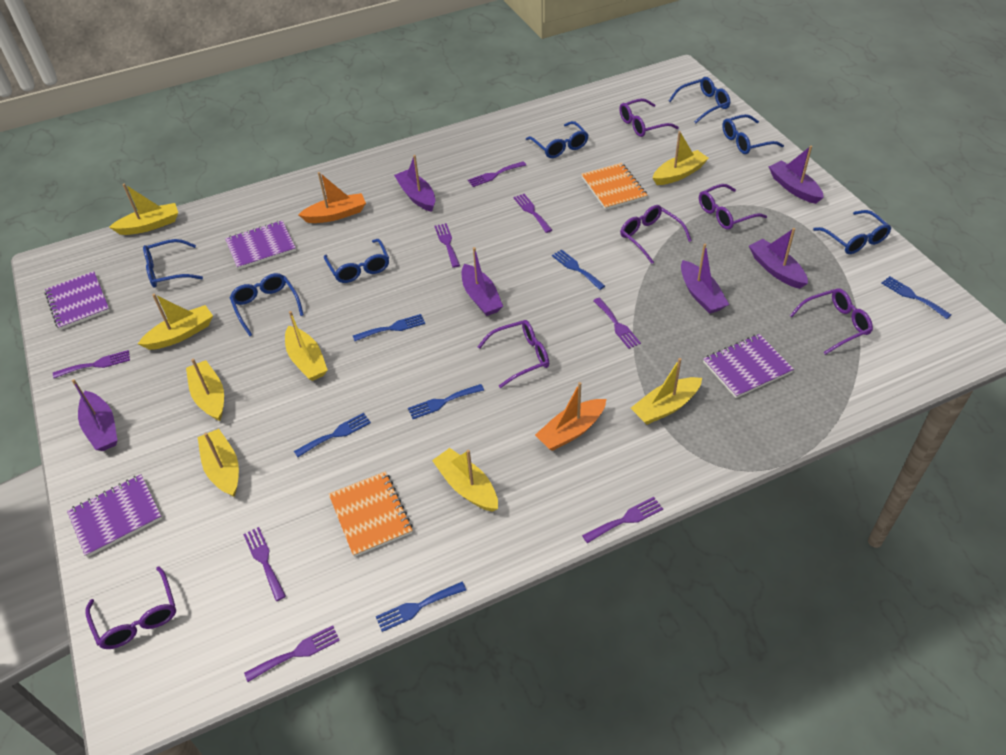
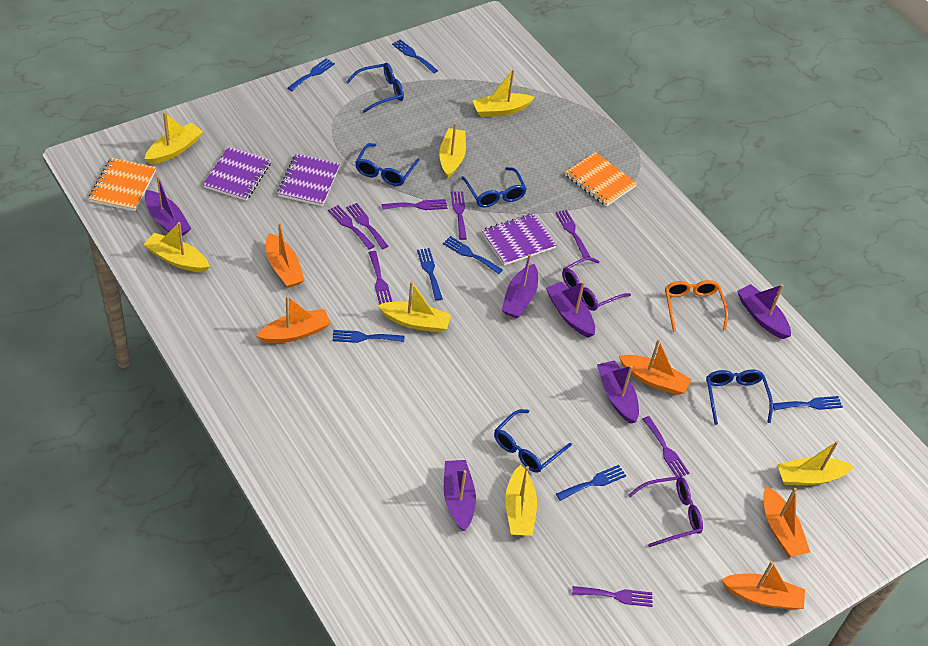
blue fork: [294,413,371,457] [353,314,425,341] [376,582,466,632] [408,384,484,419] [552,249,605,290] [881,276,951,319] = 6 -> [288,58,335,91] [333,330,404,343] [392,39,438,74] [417,248,443,301] [443,236,503,274] [556,465,626,501] [773,396,843,410] = 7
blue glasses: [143,239,203,288] [230,273,304,336] [324,239,389,283] [526,121,589,158] [669,77,730,124] [722,114,784,154] [813,210,891,254] = 7 -> [346,63,404,113] [355,143,420,186] [461,167,527,208] [494,409,572,473] [706,370,773,425] = 5
orange boat: [298,172,366,223] [535,382,606,451] = 2 -> [256,296,331,343] [266,223,305,288] [619,339,691,395] [721,561,805,610] [763,486,810,557] = 5
orange glasses: none = 0 -> [665,280,728,332] = 1
purple glasses: [86,566,176,649] [478,320,549,388] [619,98,679,137] [620,205,692,264] [699,184,767,230] [790,288,873,355] = 6 -> [562,257,631,311] [628,476,703,547] = 2
purple notebook: [44,271,110,330] [67,475,162,557] [225,220,296,270] [703,334,794,398] = 4 -> [203,146,271,201] [277,154,340,206] [482,213,557,265] = 3
yellow boat: [109,183,178,235] [138,294,213,350] [186,359,224,421] [198,429,239,497] [285,311,328,381] [432,448,498,512] [631,358,702,425] [653,131,709,185] = 8 -> [143,222,210,272] [145,112,203,164] [378,281,451,333] [439,123,466,178] [473,69,535,117] [505,465,537,536] [777,441,854,485] = 7

